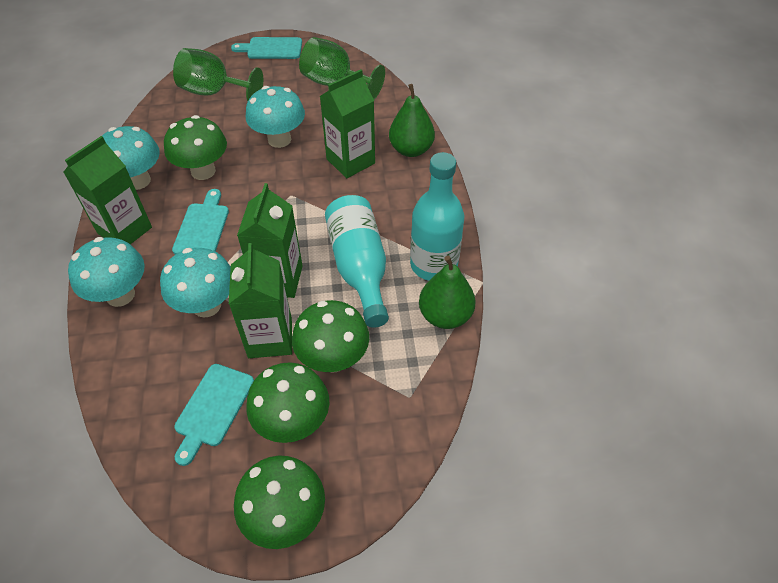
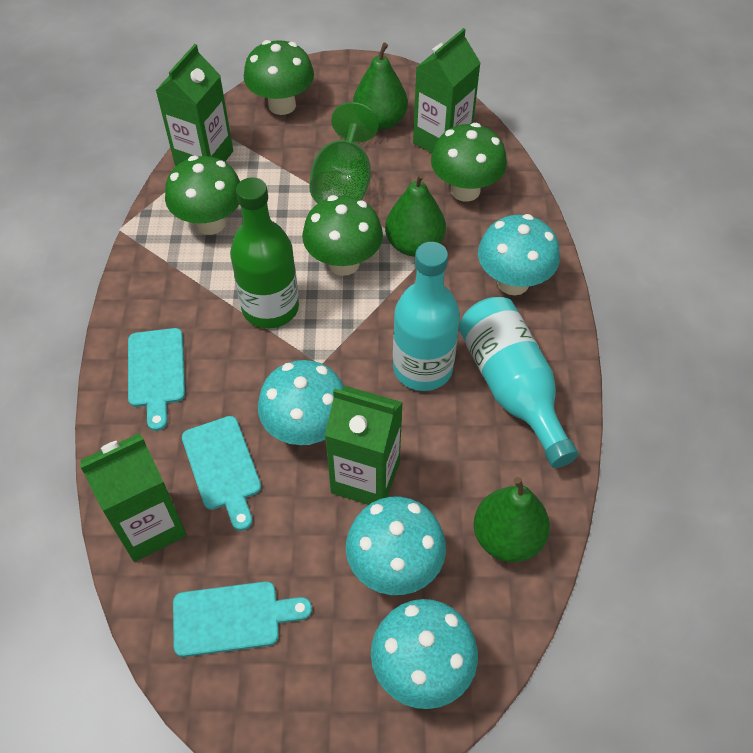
green bottle: none = 0 -> [230,177,299,328] = 1
green goblet: [173,48,263,101] [299,37,385,99] = 2 -> [309,102,378,203] = 1
green pear: [389,84,435,157] [419,256,476,329] = 2 -> [353,43,408,130] [385,173,446,257] [474,477,550,562] = 3

